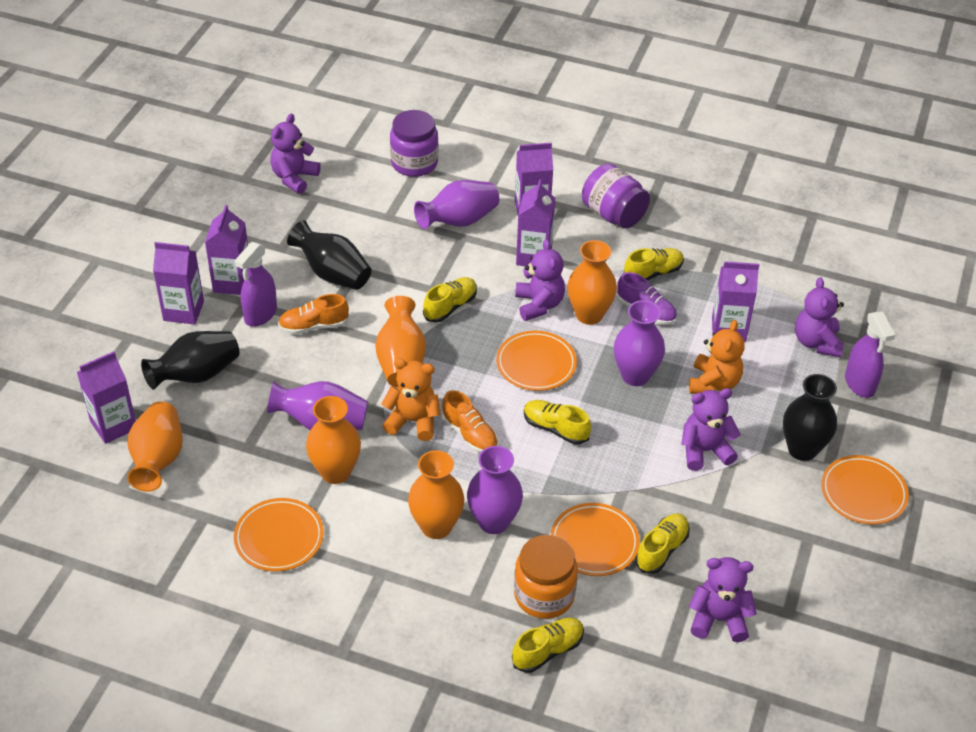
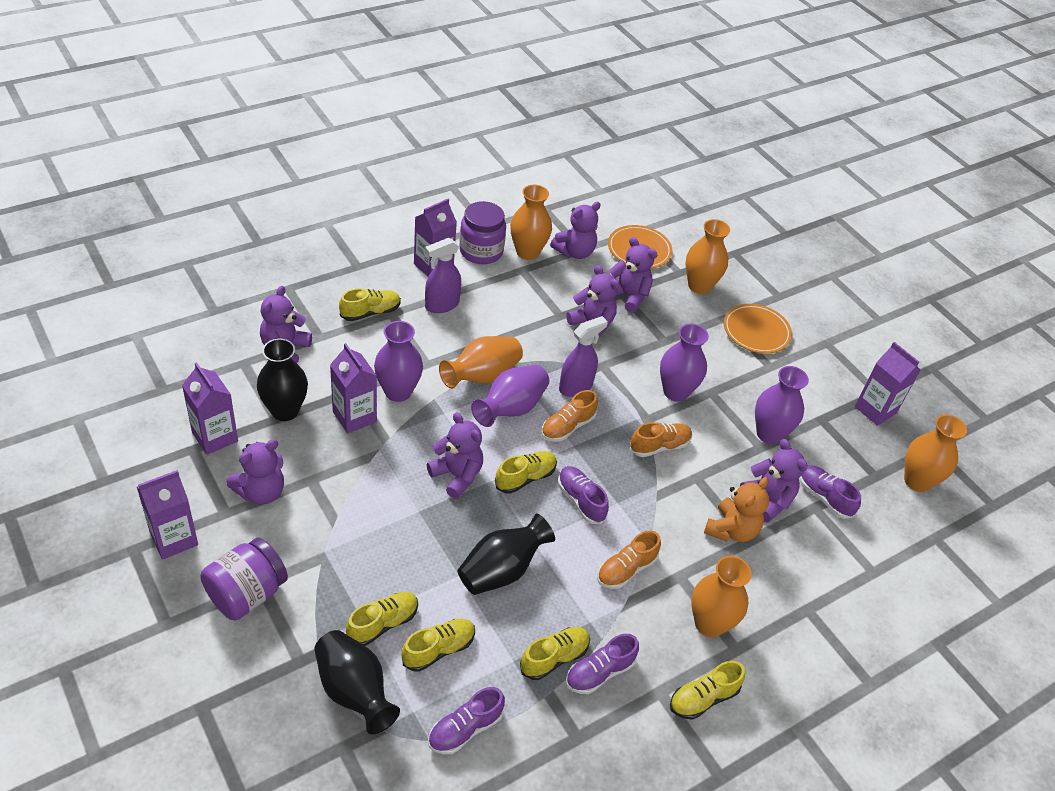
orange jar: [514,535,578,619] = 1 -> none = 0
orange plate: [234,498,324,572] [496,331,577,391] [551,503,640,576] [821,455,909,525] = 4 -> [608,225,672,269] [724,304,792,353] = 2
orange shoe: [278,294,349,334] [442,390,498,453] = 2 -> [541,390,598,442] [597,531,661,589] [630,422,692,457] = 3
orange teddy bear: [381,358,440,441] [689,320,745,394] = 2 -> [704,477,769,542] = 1
purple carton: [77,351,136,444] [153,242,204,324] [205,205,248,295] [515,143,553,214] [516,179,555,266] [712,261,759,342] = 6 -> [137,470,198,560] [182,362,238,455] [330,343,377,434] [414,199,457,277] [855,342,921,426] = 5
purple shoe: [617,272,677,325] = 1 -> [428,687,505,754] [558,466,609,524] [566,634,639,694] [799,465,861,519] = 4
purple teddy bear: [270,114,321,194] [515,239,565,321] [681,388,741,471] [689,557,757,642] [795,277,844,357] = 5 -> [227,439,284,504] [260,286,312,363] [427,412,483,499] [550,202,601,259] [566,265,619,337] [609,237,657,313] [740,439,807,523] = 7
yellow shoe: [423,277,477,323] [512,618,584,673] [524,400,591,445] [624,248,684,280] [635,514,690,574] = 5 -> [339,288,401,321] [346,592,418,646] [402,619,475,672] [495,451,557,494] [520,627,590,680] [670,661,745,720] = 6

